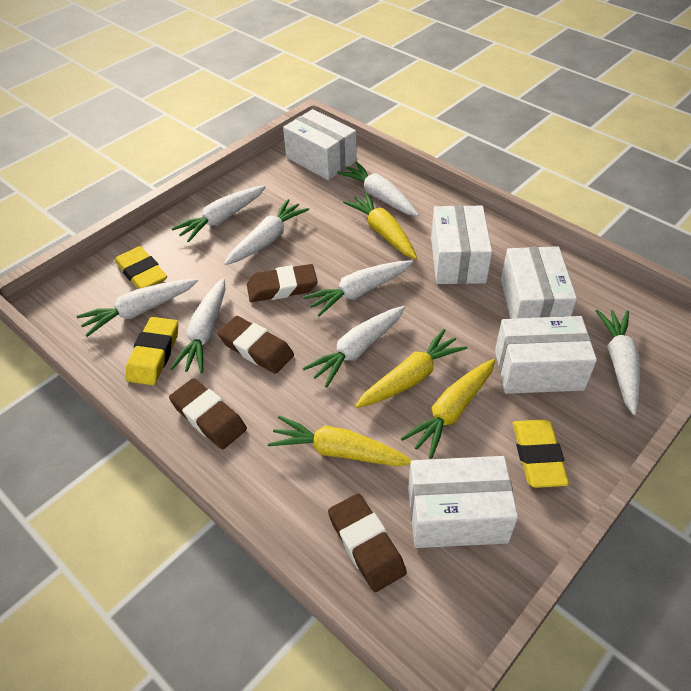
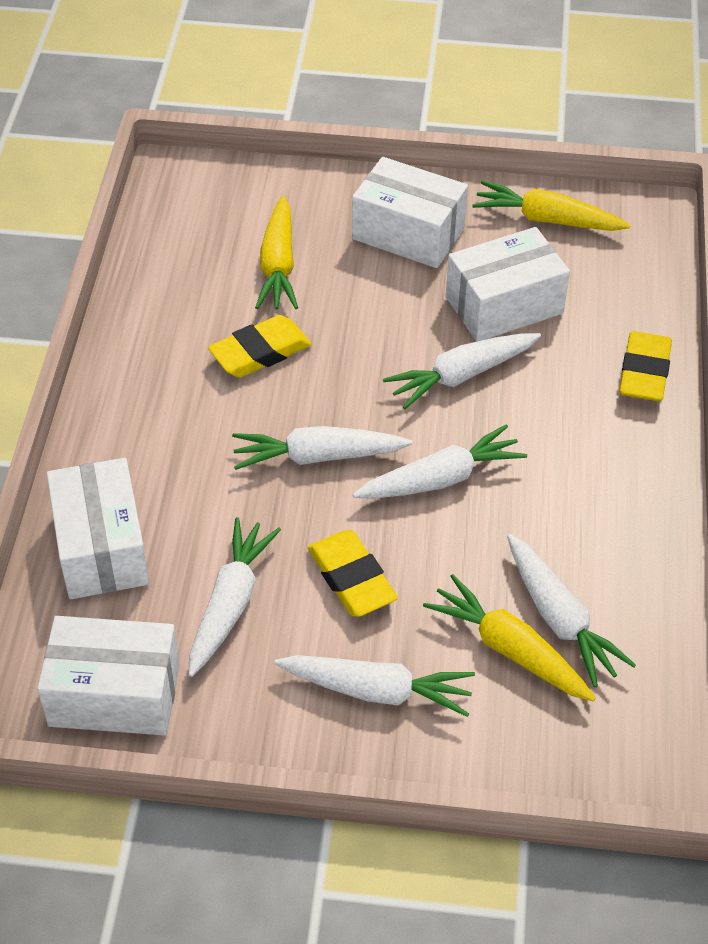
brown eraser: [169,378,247,449] [218,316,294,374] [247,264,318,302] [328,493,407,592] = 4 -> none = 0
white box: [283,109,357,180] [408,456,518,548] [431,205,492,284] [495,316,597,394] [501,246,577,319] = 5 -> [37,616,180,736] [47,458,149,599] [352,157,468,268] [446,227,570,342] = 4
white carrot: [76,279,198,337] [170,278,226,373] [171,185,266,242] [224,199,309,265] [303,260,413,317] [303,306,405,387] [337,161,419,216] [596,309,640,415] = 8 -> [189,517,281,677] [232,426,412,470] [274,655,475,717] [353,424,527,499] [383,333,541,409] [507,534,636,688] = 6
yellow carrot: [268,416,412,466] [343,192,417,259] [355,329,467,408] [401,359,495,459] = 4 -> [255,196,298,309] [423,574,596,701] [472,181,630,231] = 3

